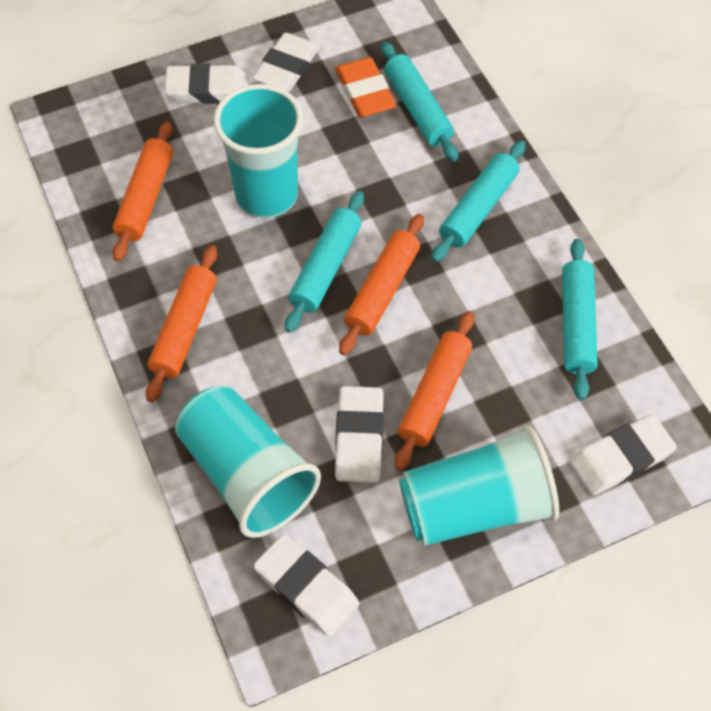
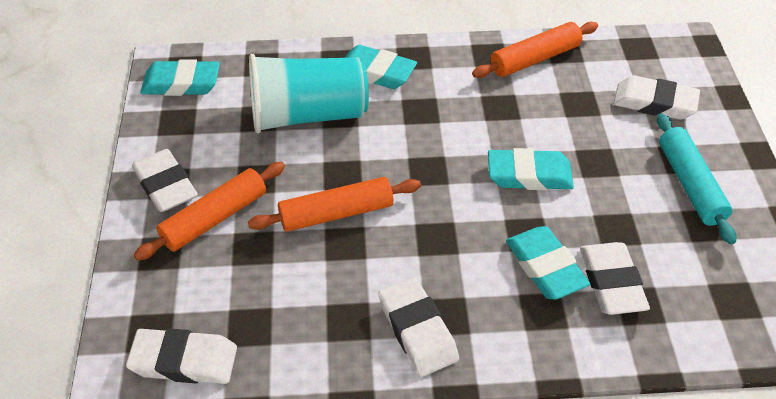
orange eraser: [335,57,396,118] = 1 -> none = 0
orange rolling pin: [112,122,173,262] [146,245,217,402] [339,214,424,355] [395,311,474,471] = 4 -> [134,162,285,261] [248,177,421,232] [472,22,598,78] = 3
turquoise cup: [175,385,321,538] [213,84,303,218] [399,426,559,546] = 3 -> [249,54,369,134] = 1
turquoise eraser: none = 0 -> [140,59,220,96] [345,45,417,89] [488,148,574,190] [506,226,590,300] = 4
turquoise rolling pin: [285,191,364,333] [381,42,458,161] [431,140,526,262] [562,239,598,400] = 4 -> [657,113,736,245] = 1

